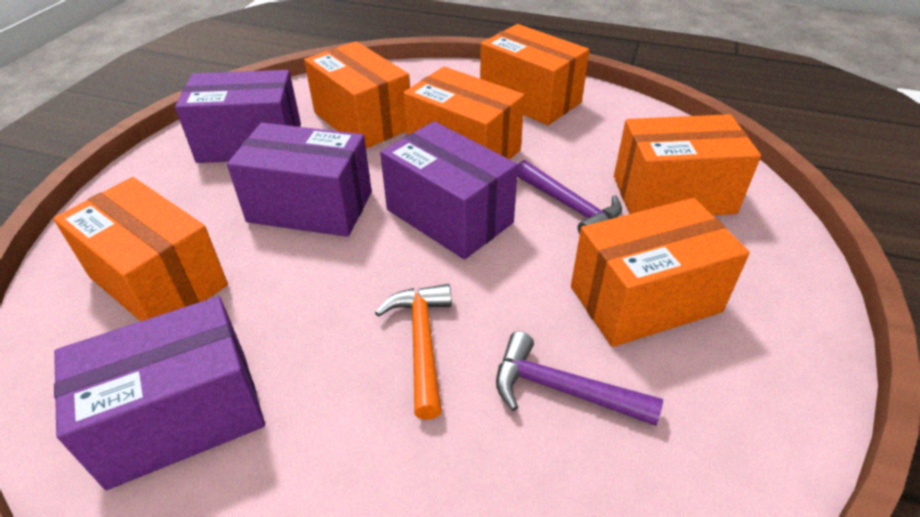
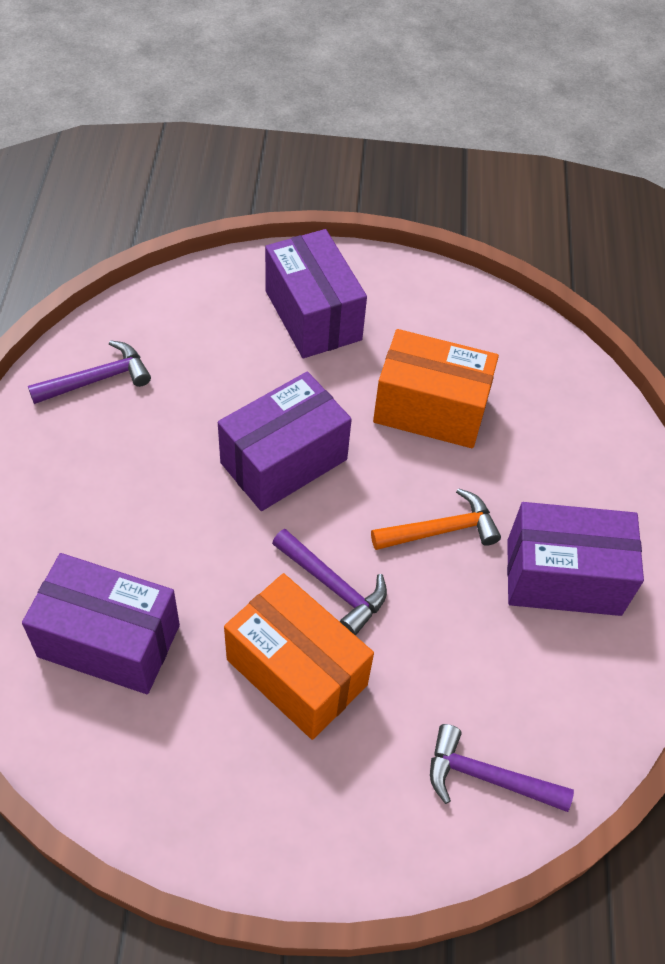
orange box: [53,177,228,321] [304,41,410,149] [403,67,525,159] [480,24,590,125] [571,198,750,347] [614,114,761,215] = 6 -> [224,573,374,740] [373,329,499,448] = 2
purple hammer: [496,331,663,426] [517,160,622,234] = 2 -> [28,340,151,404] [272,529,387,636] [430,724,574,812] = 3

